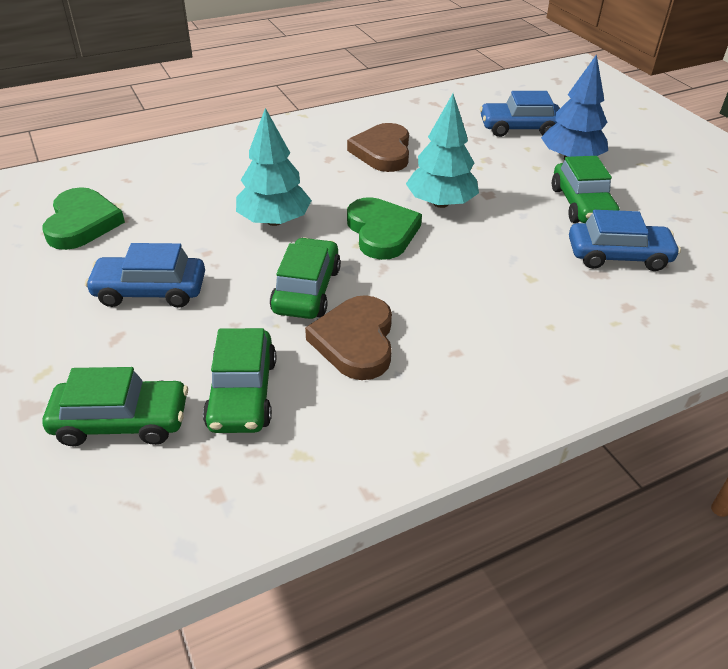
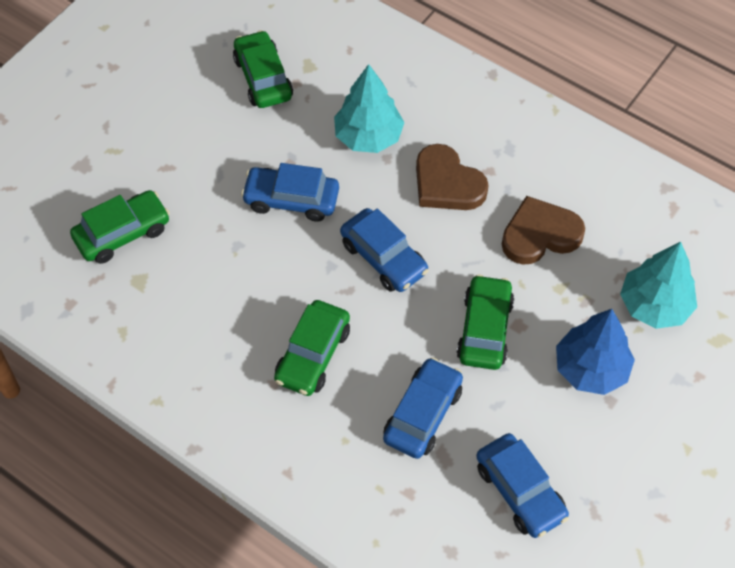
blue car: [85,243,205,308] [480,91,560,137] [569,210,681,271] = 3 -> [241,163,339,222] [340,208,429,292] [383,357,463,459] [476,433,569,538] = 4
green heart: [42,187,125,250] [347,197,422,260] = 2 -> none = 0

